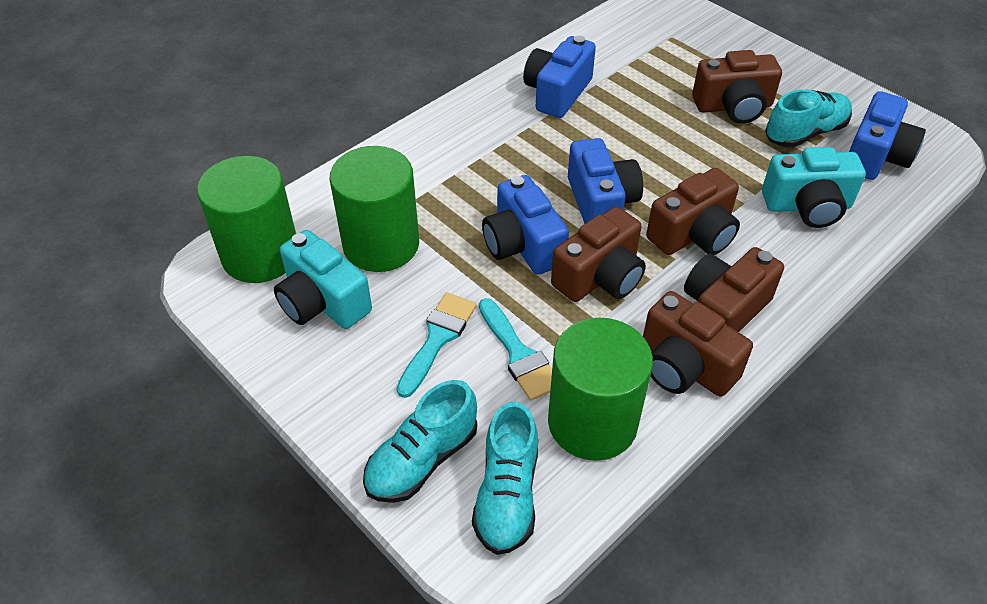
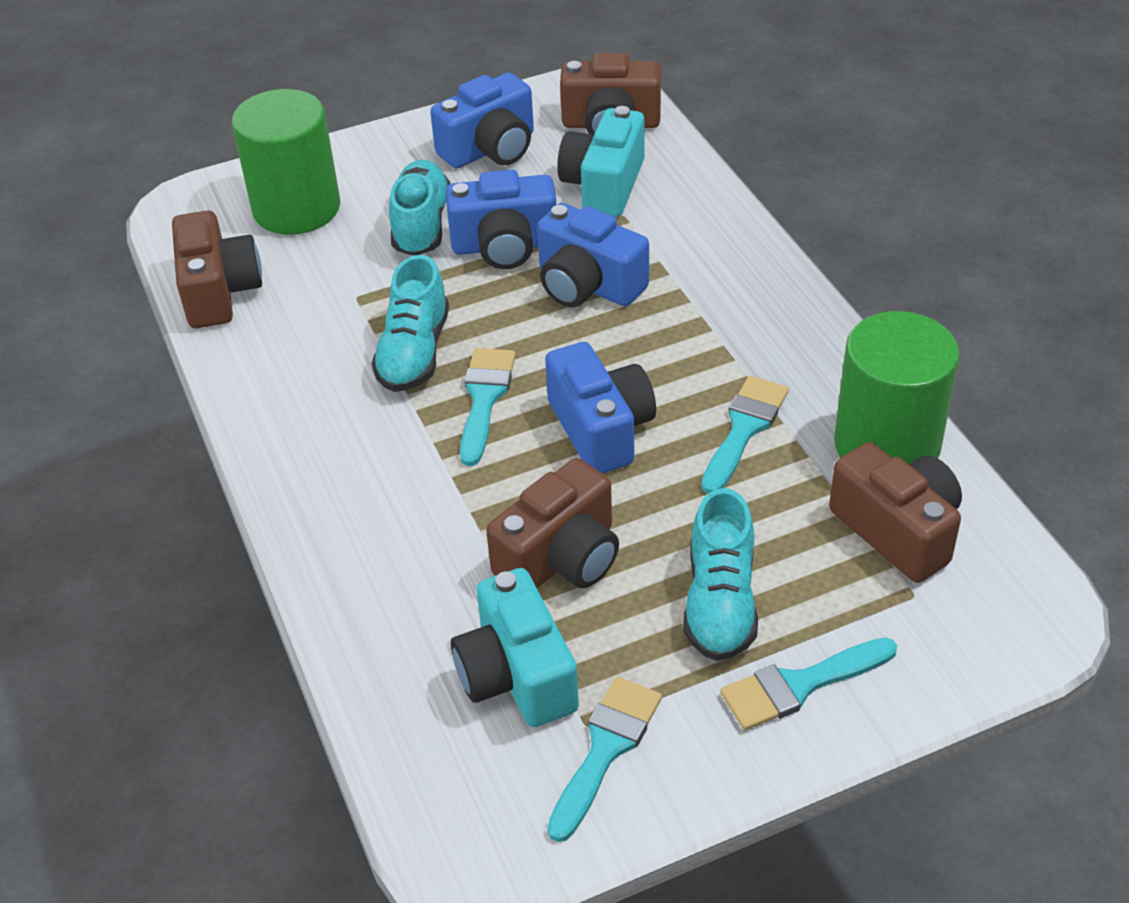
brown camera: [551,207,646,302] [643,291,753,397] [646,168,740,255] [684,247,784,332] [692,50,782,124] = 5 -> [172,211,262,328] [486,458,619,588] [560,53,661,134] [829,442,962,583] = 4
green cylinder: [197,156,296,283] [329,146,419,272] [548,318,653,461] = 3 -> [232,89,340,235] [834,311,960,464] = 2
turquoise brush: [397,292,477,398] [479,298,552,401] = 2 -> [460,348,515,466] [547,677,662,842] [701,376,789,493] [721,638,897,730] = 4

